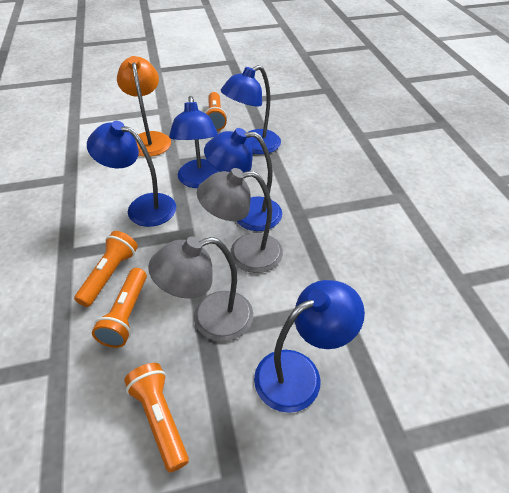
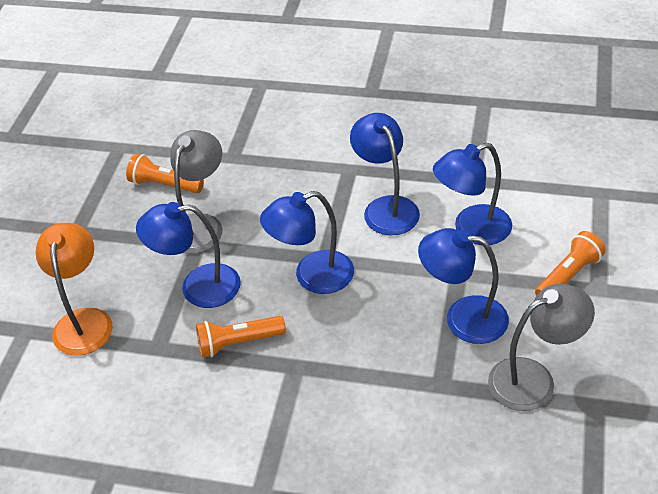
orange flashlight: [74,231,138,307] [92,268,147,348] [124,363,189,472] [205,92,227,131] = 4 -> [126,154,204,193] [196,316,286,358] [535,231,606,296] = 3

